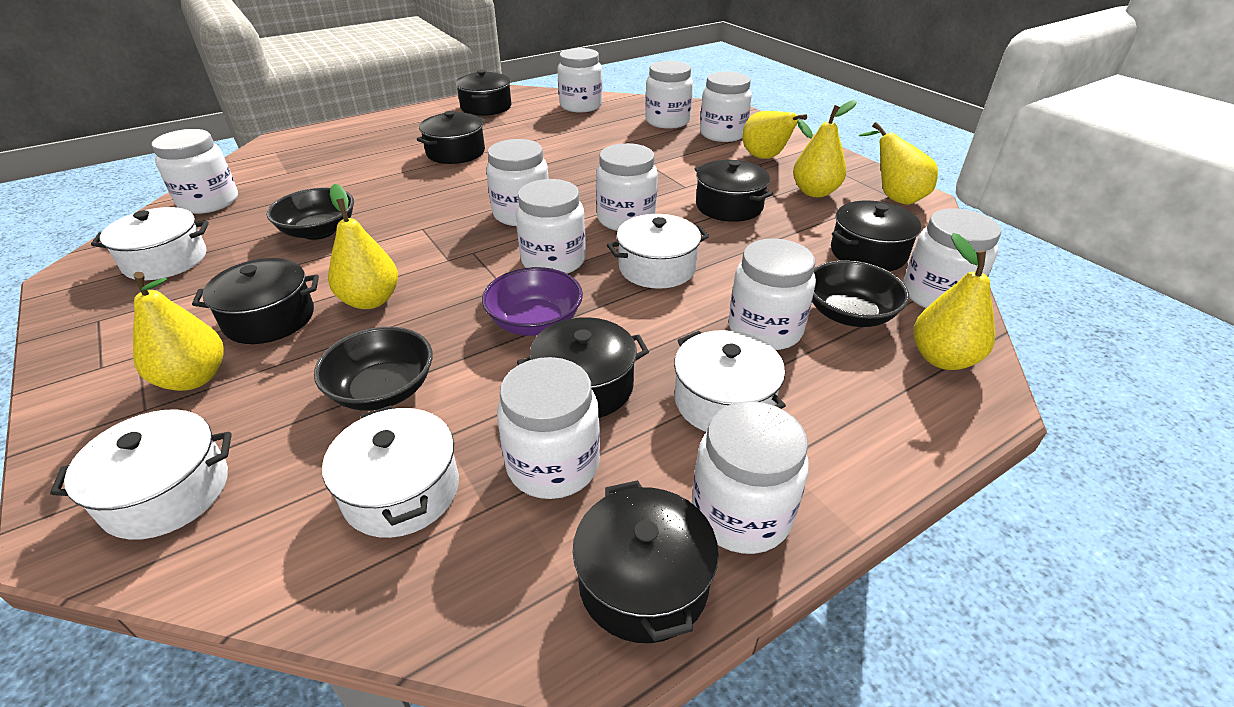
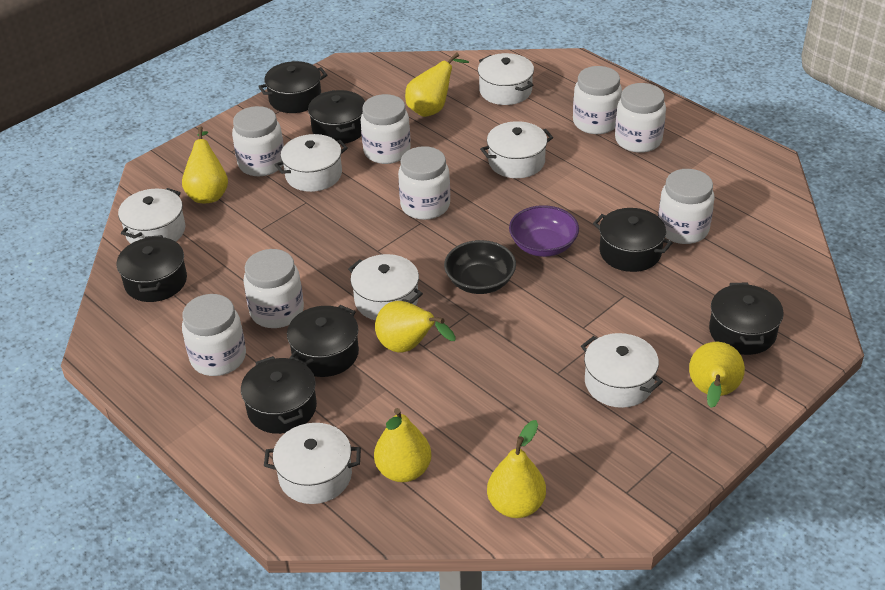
black bowl: [267,187,354,240] [314,327,433,411] [812,260,909,327] = 3 -> [444,240,516,294] = 1
white jar: [152,129,238,214] [486,139,549,226] [497,357,600,499] [516,179,586,274] [557,48,603,112] [596,143,658,231] [645,61,693,129] [692,401,809,554] [700,72,752,142] [729,238,816,350] [903,208,1001,308] = 11 -> [182,294,246,376] [232,106,284,176] [243,249,304,328] [361,94,411,164] [398,146,450,220] [573,66,622,134] [615,83,666,153] [658,169,715,244] = 8
white pot: [50,410,232,540] [91,207,209,280] [322,405,459,538] [607,214,709,289] [674,330,786,432] = 5 -> [118,188,185,244] [264,423,361,504] [275,134,348,192] [348,254,423,320] [478,53,534,105] [480,121,553,178] [581,333,663,408] = 7

